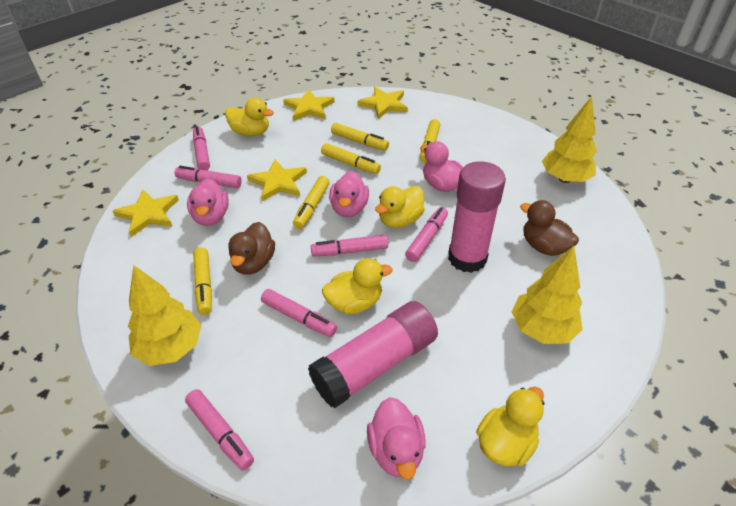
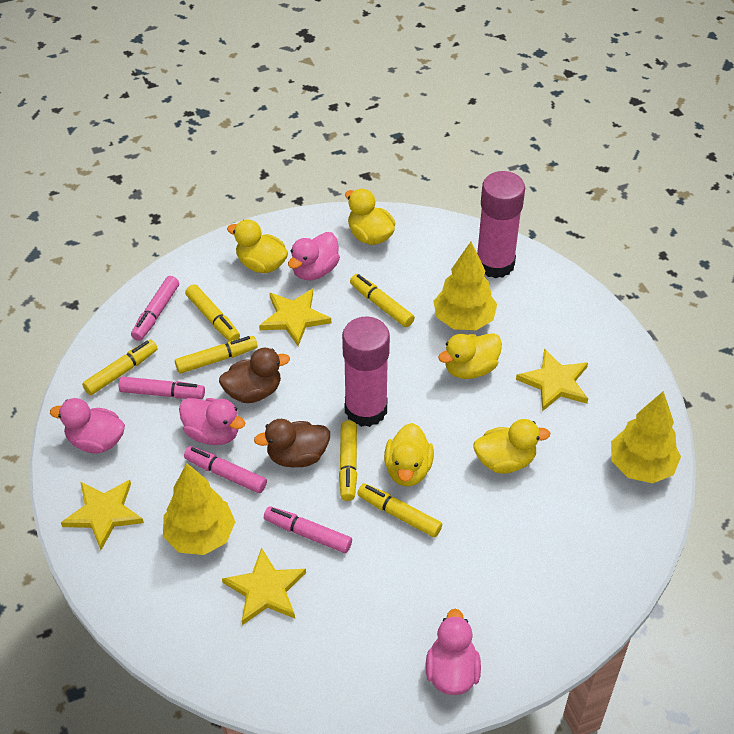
pink marker: [175,166,242,188] [185,389,254,471] [193,126,210,170] [261,289,337,337] [311,234,388,256] [405,207,448,262] = 6 -> [119,377,205,399] [131,276,179,341] [184,446,267,493] [264,506,352,553] = 4
yellow duck: [225,98,274,136] [322,258,392,314] [375,186,425,228] [476,387,544,466] = 4 -> [227,219,288,273] [345,189,395,245] [384,423,434,487] [438,333,502,379] [473,419,550,474] = 5
yellow marker: [193,247,212,315] [293,176,330,229] [321,143,381,174] [331,123,389,151] [420,119,440,163] = 5 -> [82,339,158,395] [175,336,258,374] [185,284,240,341] [339,420,357,501] [350,274,415,327] [357,483,442,537] = 6

